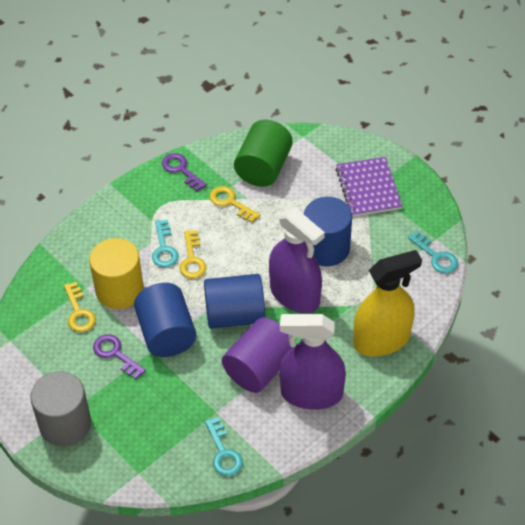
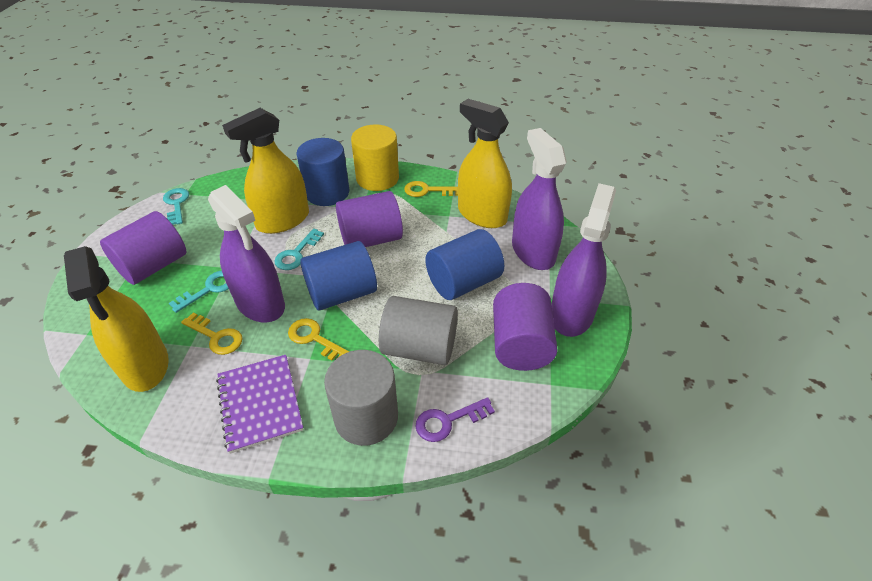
green cylinder: [234,120,293,187] = 1 -> none = 0
grey cylinder: [30,371,91,446] = 1 -> [324,350,398,446] [379,296,458,365] = 2
purple cylinder: [222,317,293,393] = 1 -> [100,211,186,285] [336,191,403,247] [493,283,558,371] = 3
purple key: [93,334,146,379] [162,153,207,191] = 2 -> [416,397,495,442] = 1
purple spray bottle: [269,208,325,313] [279,314,346,410] = 2 -> [208,185,285,322] [512,128,567,270] [552,183,616,337] = 3
yellow spray bottle: [353,250,422,356] = 1 -> [64,246,169,392] [222,108,309,234] [458,99,512,228] = 3

